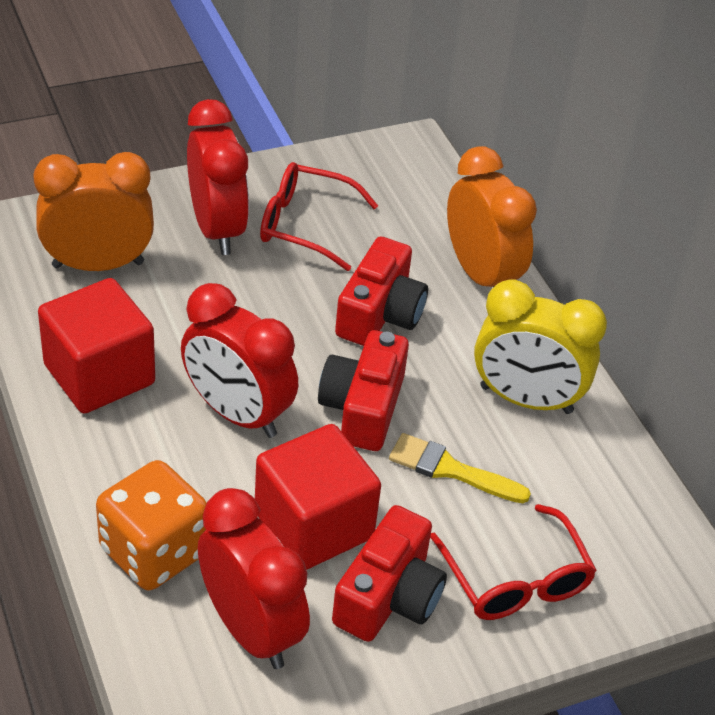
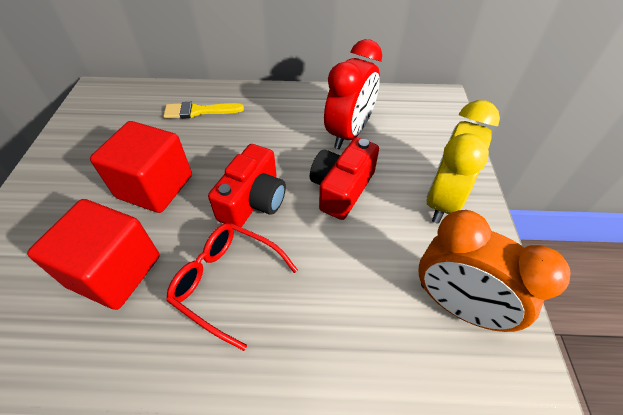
orange clock: [33,152,154,271] [447,146,537,287] = 2 -> [419,210,570,332] = 1
orange dice: [96,460,207,590] = 1 -> none = 0
red camera: [318,330,409,451] [332,505,447,642] [335,236,428,346] = 3 -> [208,144,286,227] [310,137,379,220] = 2
red clock: [181,283,298,438] [187,99,249,255] [198,488,310,669] = 3 -> [324,39,382,149] = 1
red glasses: [260,162,378,271] [430,504,597,620] = 2 -> [166,223,298,351] = 1

